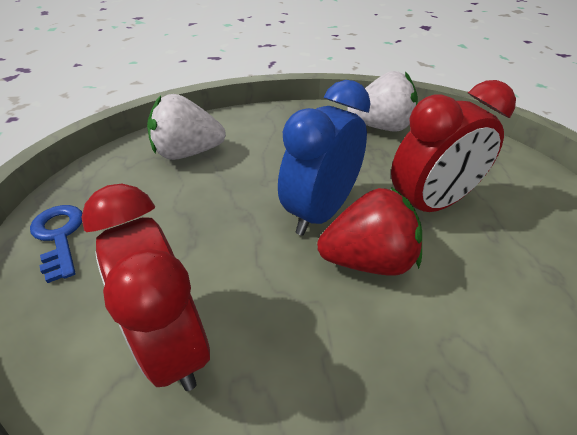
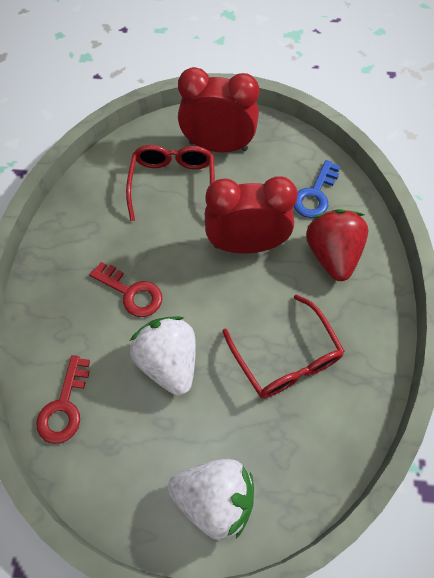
blue clock: [278,80,371,236] = 1 -> none = 0
red glasses: none = 0 -> [126,145,215,221] [222,294,344,398] = 2
red key: none = 0 -> [36,355,90,444] [90,262,162,317] = 2

